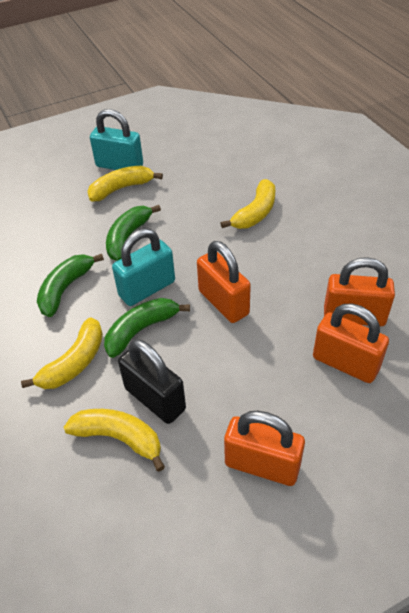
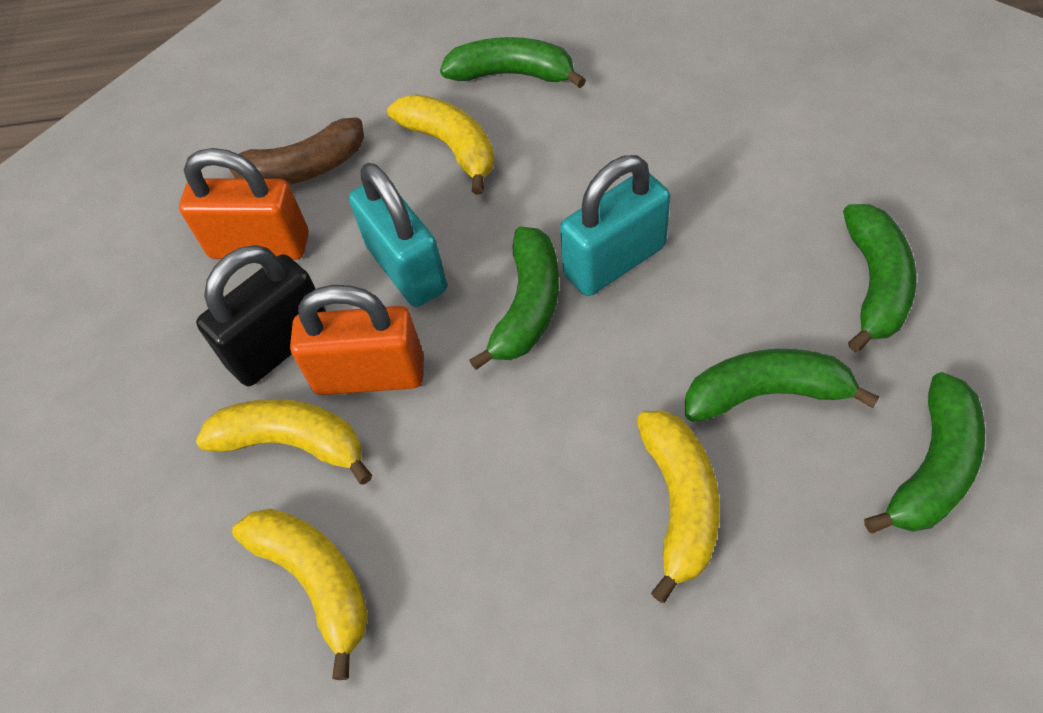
brown banana: none = 0 -> [220,118,364,185] = 1
green banana: [37,254,104,317] [104,298,190,358] [106,205,161,261] = 3 -> [440,37,586,88] [469,227,559,370] [685,349,879,422] [843,204,917,352] [864,372,985,534] = 5
orange padlock: [197,241,251,323] [224,411,305,486] [313,303,389,383] [324,257,395,326] = 4 -> [179,148,309,260] [290,285,424,395] = 2

